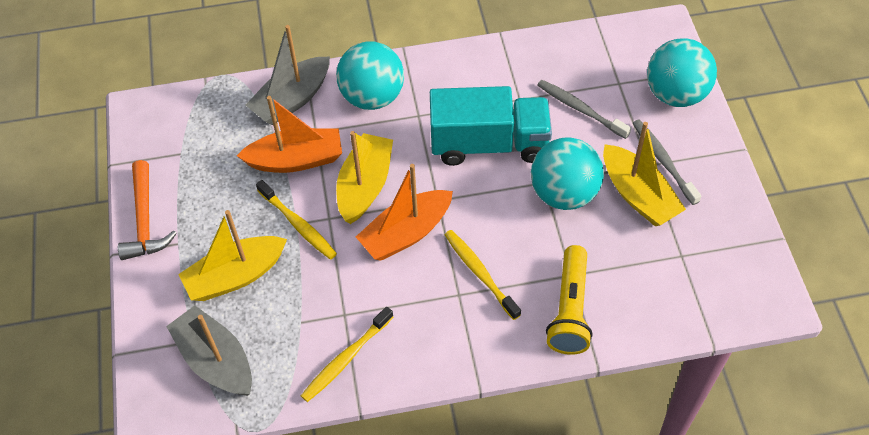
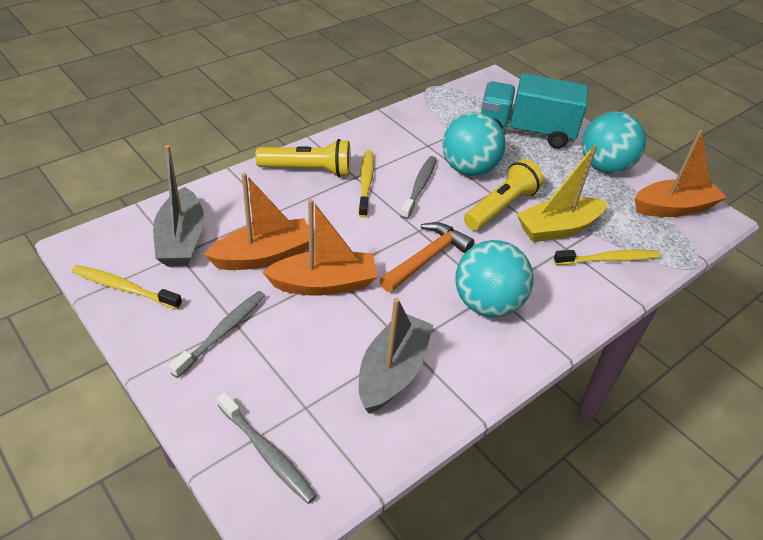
grey toothbrush: [537,80,631,139] [632,119,701,205] = 2 -> [169,291,265,378] [217,392,317,504] [400,156,437,219] = 3
orange boat: [237,96,342,173] [356,164,453,261] = 2 -> [204,173,315,270] [262,199,377,296] [635,130,727,217] = 3
yellow boat: [178,210,287,301] [336,131,393,224] [603,122,686,226] = 3 -> [517,145,607,242] = 1
yellow flashlight: [546,245,593,355] = 1 -> [255,139,351,177] [464,159,544,230] = 2

